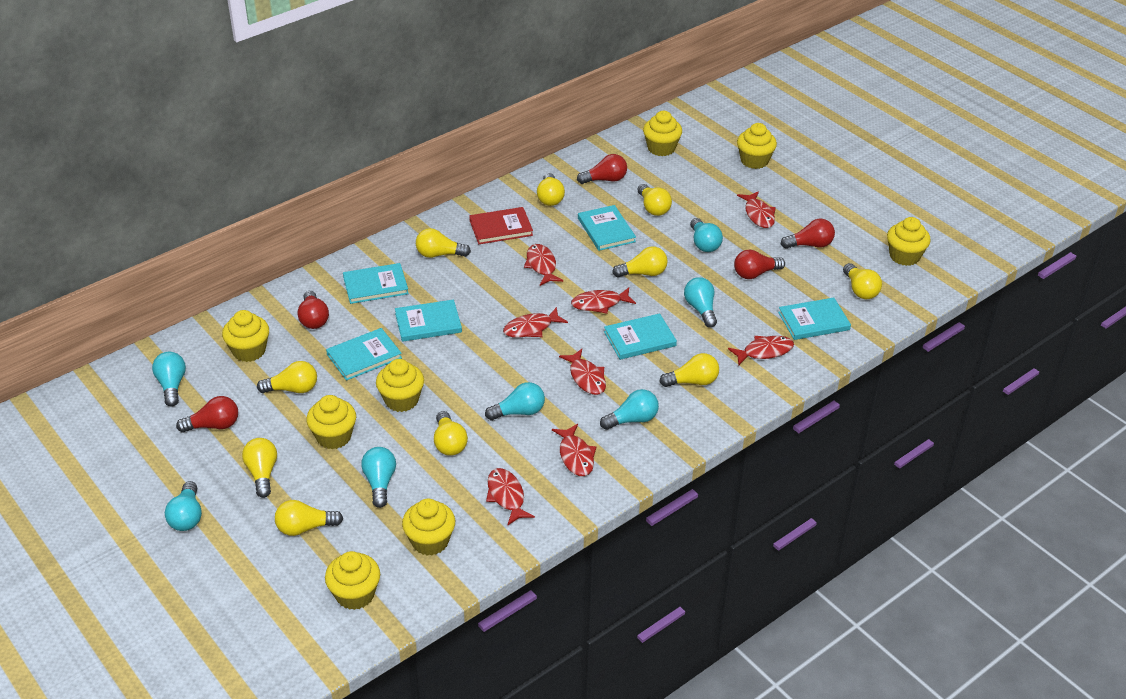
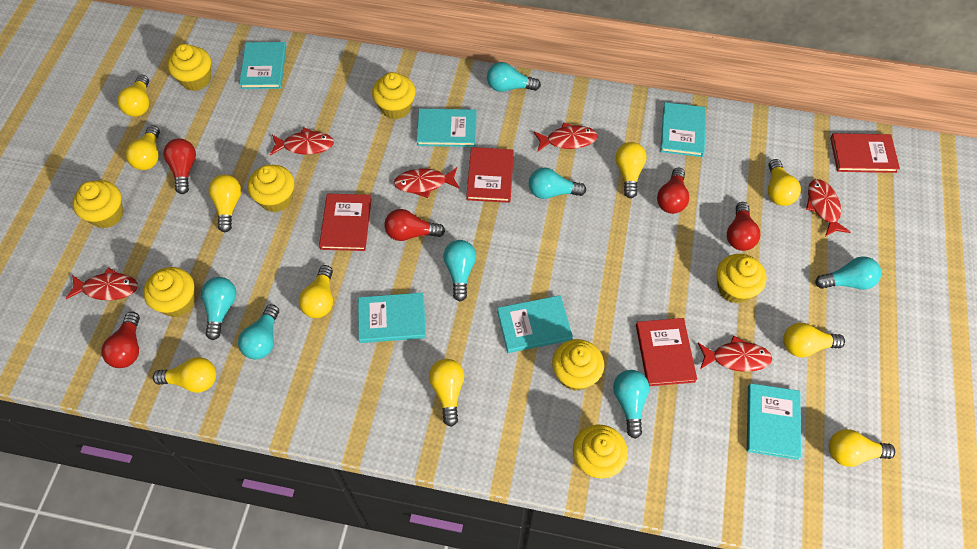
red book: [469,207,533,244] = 1 -> [319,194,371,251] [466,147,514,203] [636,318,697,386] [830,133,900,173] = 4
red fish: [486,468,535,525] [503,307,568,338] [524,244,563,286] [552,424,596,476] [559,349,606,395] [571,288,636,314] [728,336,794,365] [737,191,776,228] = 8 -> [65,267,138,300] [270,128,334,155] [394,167,460,198] [534,122,598,152] [698,336,772,372] [806,179,851,236] = 6

